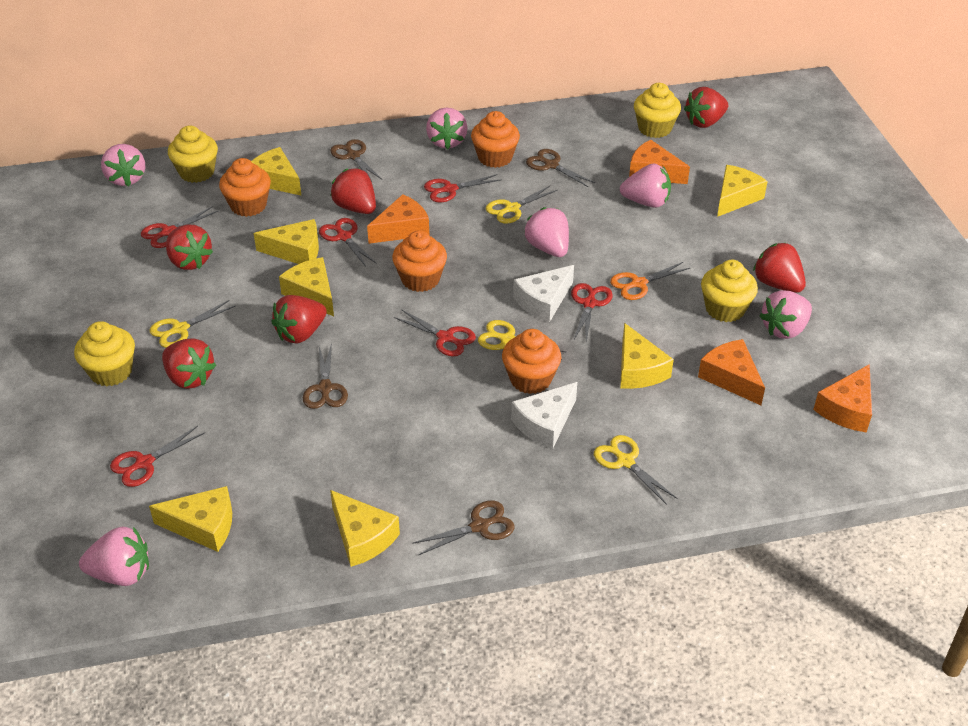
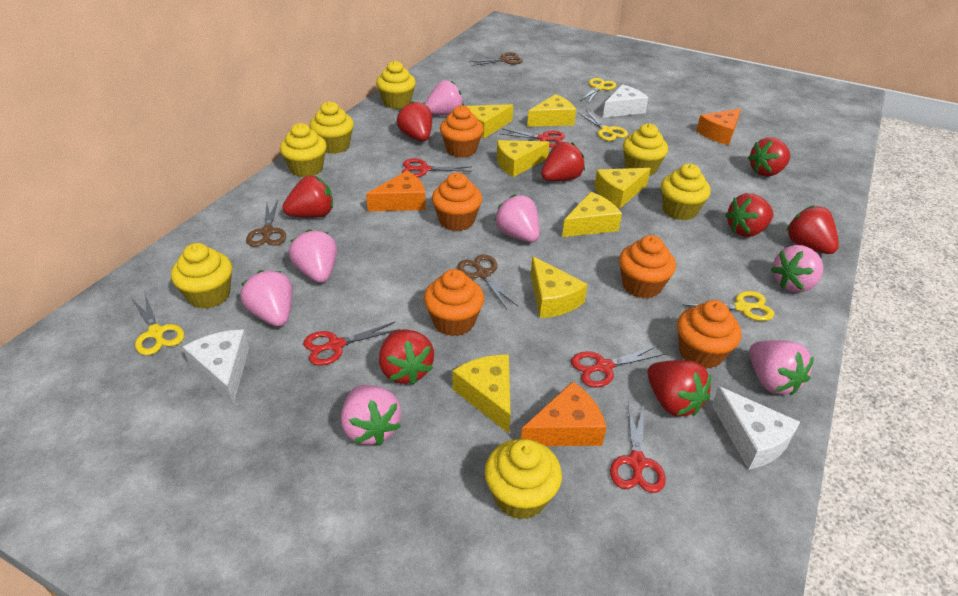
brown scissors: [303,343,348,409] [330,139,382,182] [412,500,515,555] [526,149,595,187] = 4 -> [246,200,286,247] [458,255,518,309] [469,52,523,66] = 3
orange cheese: [367,194,429,244] [629,140,690,184] [698,339,765,405] [813,364,872,433] = 4 -> [366,171,426,211] [521,381,606,446] [696,108,741,145] = 3
orange cupcake: [219,158,271,217] [392,230,447,292] [471,111,520,168] [502,329,562,394] = 4 -> [424,269,484,336] [432,173,482,231] [440,105,483,158] [619,235,676,299] [677,300,741,369] = 5
orange scissors: [610,262,690,300] = 1 -> none = 0
pink strawberry: [79,526,149,586] [101,144,145,187] [426,108,468,149] [524,207,569,257] [620,164,671,208] [759,290,812,339] = 6 -> [241,270,293,327] [289,229,337,283] [341,385,401,446] [425,81,464,115] [494,194,540,242] [749,340,814,396] [771,245,823,293] = 7
red scissors: [110,426,205,487] [141,206,218,248] [319,218,377,267] [394,309,476,356] [424,174,502,202] [571,283,613,342] = 6 -> [303,322,400,365] [402,159,472,178] [500,129,565,148] [571,345,666,388] [610,402,666,493] = 5
red strawberry: [162,338,216,389] [166,224,213,270] [271,295,327,344] [330,168,376,214] [684,87,728,128] [753,243,806,293] = 6 -> [283,175,333,218] [379,329,434,385] [397,101,432,141] [541,142,585,181] [647,360,711,416] [725,193,774,237] [748,137,790,176] [786,205,839,254] = 8
white cheese: [511,382,577,449] [513,265,574,322] = 2 -> [183,329,249,405] [603,84,649,118] [712,386,800,470] = 3
yellow cupcake: [74,321,135,386] [168,125,218,183] [634,83,681,138] [701,260,758,322] = 4 -> [171,243,232,309] [280,123,327,177] [309,101,354,154] [376,61,416,109] [485,439,562,520] [623,123,668,176] [661,164,711,220] = 7

